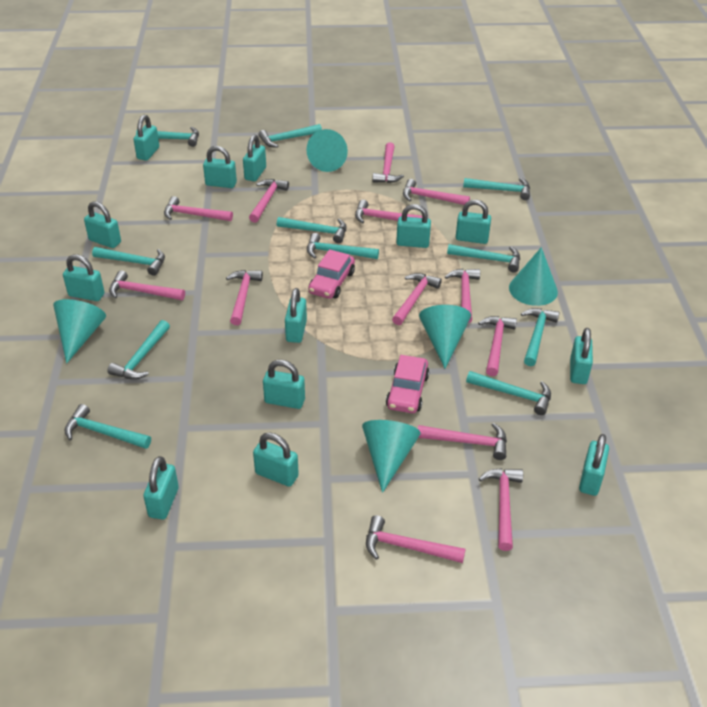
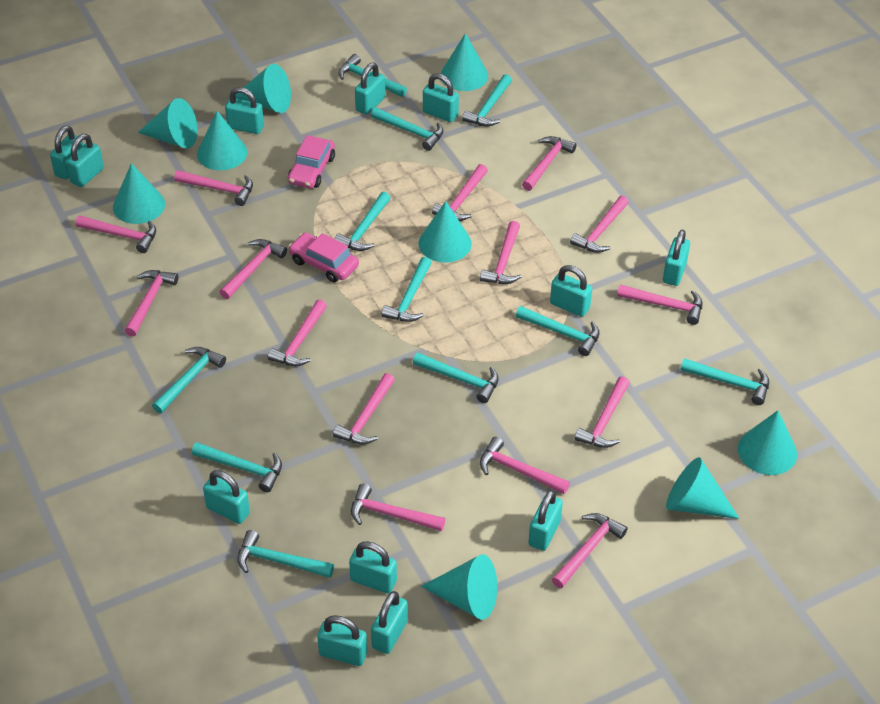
pink hammer: [109,270,185,300] [164,196,233,221] [226,270,263,325] [249,179,289,223] [355,200,422,223] [366,515,465,563] [372,142,404,183] [392,273,442,325] [403,179,470,205] [418,423,507,460] [445,269,480,323] [478,316,517,376] [479,468,523,551] = 13 -> [76,216,156,253] [124,270,179,337] [174,170,253,206] [220,239,287,299] [267,299,327,366] [333,373,395,445] [351,484,445,531] [432,164,488,221] [480,221,521,284] [480,437,570,494] [522,136,577,191] [552,513,628,588] [570,196,629,253] [574,376,630,448] [617,284,702,325] = 15
turquoise cone: [53,299,106,364] [306,129,348,172] [362,420,421,493] [419,305,471,368] [509,247,558,306] = 5 -> [113,163,165,224] [138,98,198,149] [197,111,248,170] [235,64,291,113] [419,201,472,263] [421,554,497,620] [441,33,488,91] [666,457,740,519] [738,410,797,475] = 9
turquoise padlock: [63,255,104,301] [84,201,121,248] [134,115,159,161] [143,456,179,520] [203,146,237,188] [243,135,266,181] [253,433,299,487] [263,360,305,409] [285,288,307,343] [396,204,431,248] [456,200,491,244] [570,328,593,384] [579,434,609,496] = 13 -> [50,125,83,179] [66,134,104,187] [203,470,250,524] [225,87,264,134] [317,615,367,666] [349,541,397,593] [355,63,385,115] [371,591,408,654] [423,73,459,122] [528,490,563,551] [550,265,592,317] [663,230,690,286] = 12

